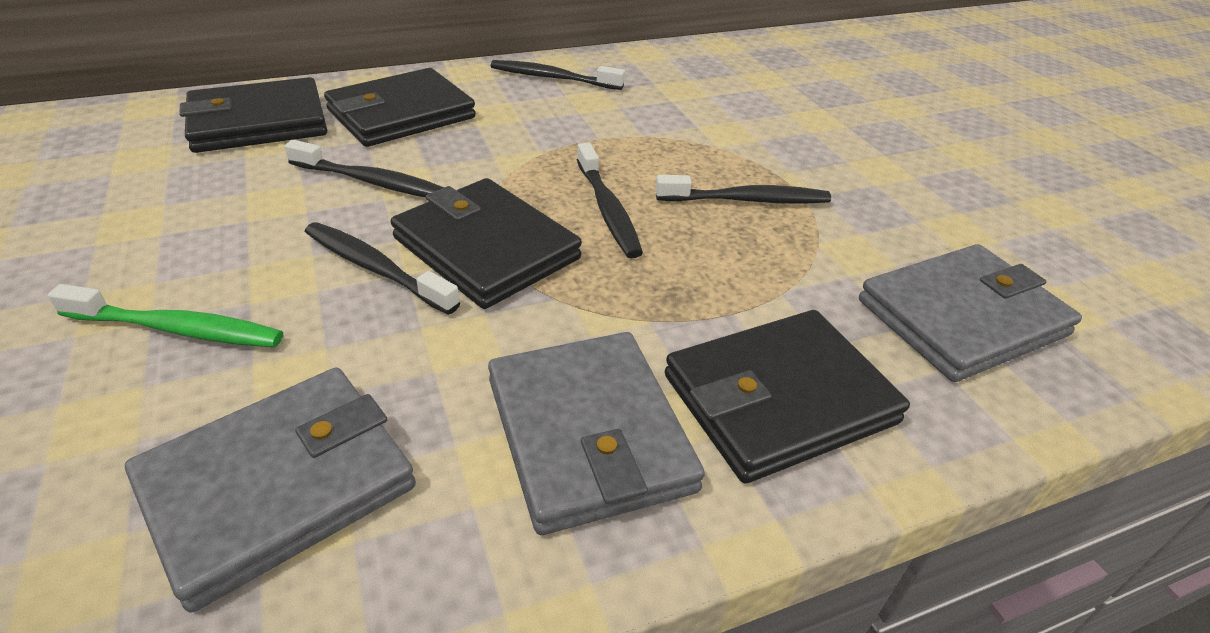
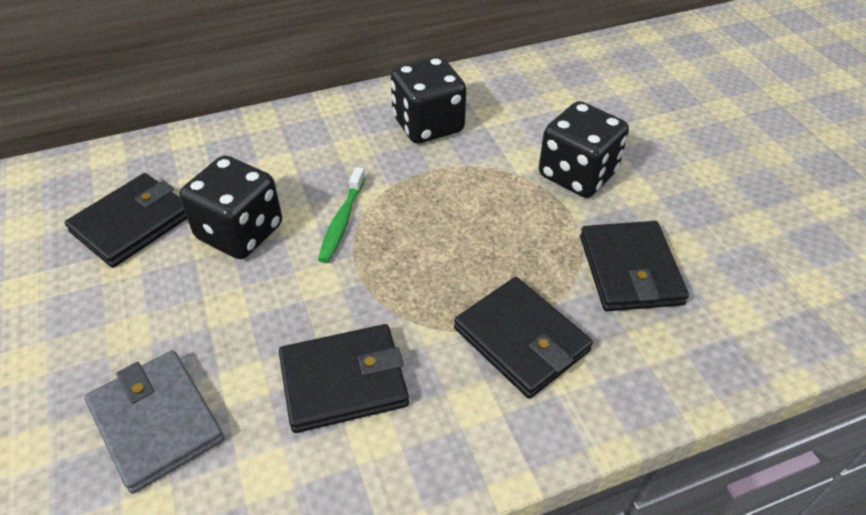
black dice: none = 0 -> [179,156,282,259] [391,57,466,144] [539,101,629,198] = 3
black toothbrush: [285,140,444,197] [305,222,460,315] [491,60,625,90] [577,142,643,258] [655,175,831,204] = 5 -> none = 0
grey wallet: [125,367,416,612] [488,332,705,535] [859,244,1082,382] = 3 -> [85,350,224,494] = 1

